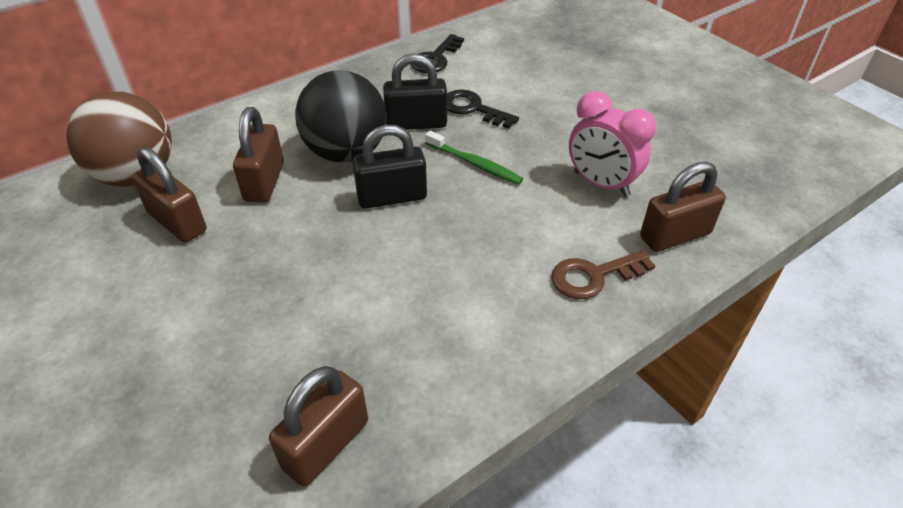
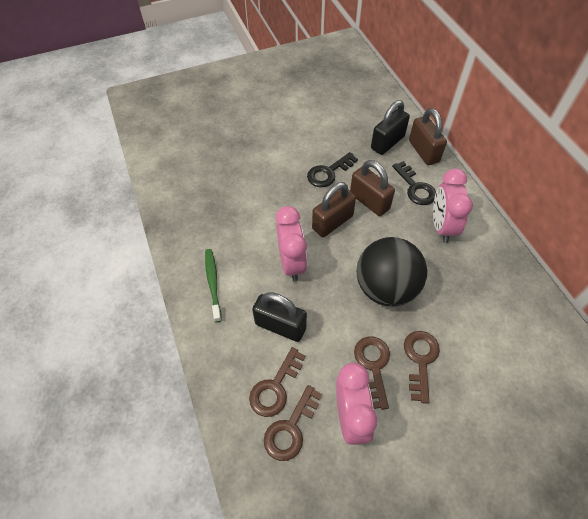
brown ball: [66,92,172,187] = 1 -> none = 0
brown key: [552,250,655,299] = 1 -> [249,347,306,417] [264,385,322,461] [354,336,390,410] [404,331,440,404] = 4
brown padlock: [132,147,206,243] [233,107,284,203] [269,366,368,486] [640,162,726,252] = 4 -> [312,182,356,237] [350,160,395,216] [409,108,447,165] = 3
pink clock: [569,91,656,197] = 1 -> [275,206,307,282] [336,363,377,445] [433,169,473,243] = 3

